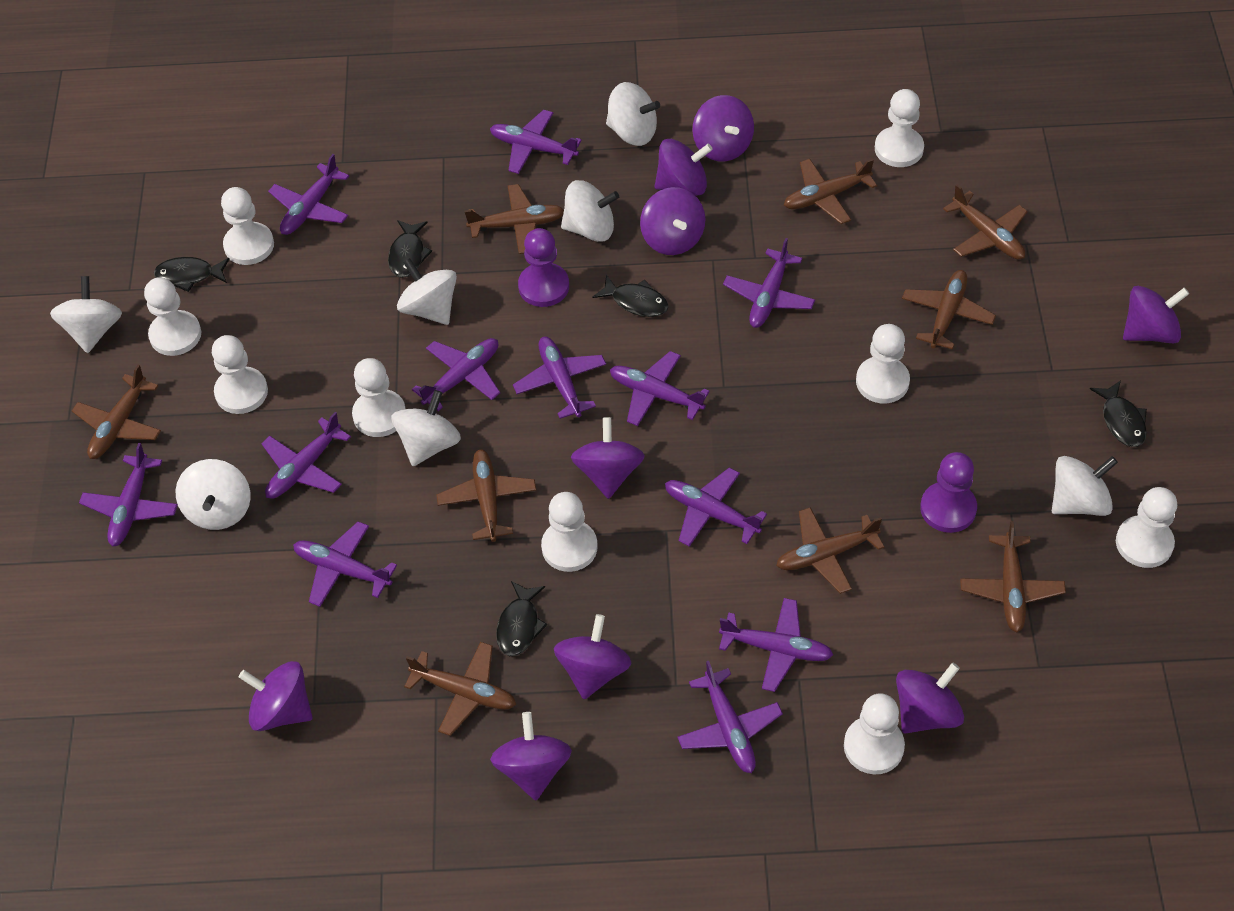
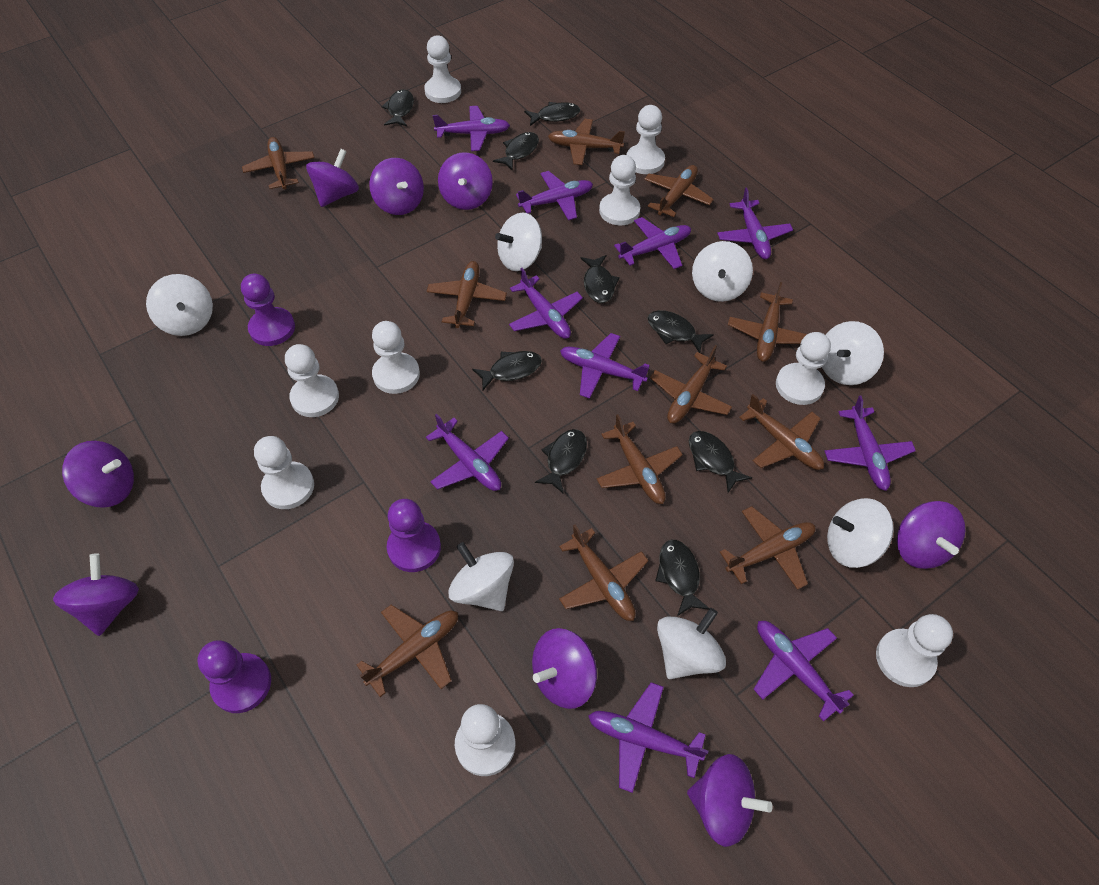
black fish: [154,257,229,292] [388,220,432,278] [496,581,547,656] [592,274,669,317] [1090,381,1147,447] = 5 -> [381,89,414,126] [472,351,542,390] [493,132,539,171] [524,102,580,126] [535,429,587,494] [580,255,620,303] [648,310,714,353] [655,540,710,616] [689,431,752,493] = 9
brown plane: [72,365,161,459] [404,642,516,736] [436,449,536,542] [464,184,564,254] [776,507,884,594] [784,159,877,224] [902,270,996,350] [943,184,1028,259] [960,521,1066,632] = 9 -> [242,137,314,190] [357,605,458,697] [427,261,507,328] [548,119,625,165] [559,524,649,621] [597,414,683,504] [644,165,714,217] [650,345,732,423] [720,506,815,590] [728,282,807,362] [739,394,824,470] = 11
purple pawn: [518,228,569,307] [920,452,977,533] = 2 -> [197,640,271,713] [241,274,295,346] [387,499,441,572] = 3
purple plane: [79,443,178,547] [261,412,351,499] [268,154,349,235] [293,521,397,607] [412,338,500,411] [490,110,582,174] [513,337,606,419] [610,351,710,426] [665,468,767,547] [677,661,783,773] [719,598,833,692] [723,238,815,328] = 12 -> [426,414,509,491] [432,106,510,151] [509,268,583,339] [516,171,593,220] [560,333,650,399] [588,682,708,793] [614,217,691,269] [717,187,793,259] [754,621,854,722] [825,396,916,491] = 10
purple spinning top: [239,661,312,731] [490,712,572,800] [554,614,631,699] [571,417,645,499] [640,187,705,255] [655,139,713,196] [692,95,754,161] [896,662,964,734] [1123,286,1189,343] = 9 -> [53,553,139,636] [62,441,134,508] [306,149,359,207] [369,158,424,215] [438,152,493,210] [532,628,597,709] [687,754,773,847] [897,501,965,569] = 8

